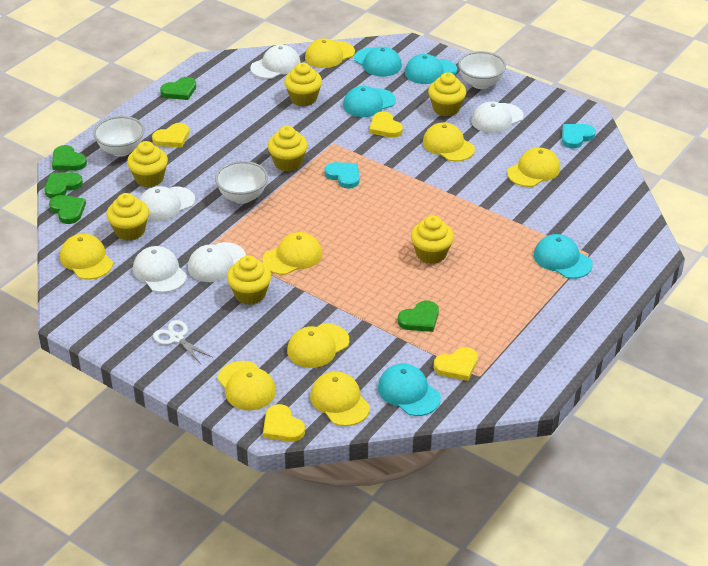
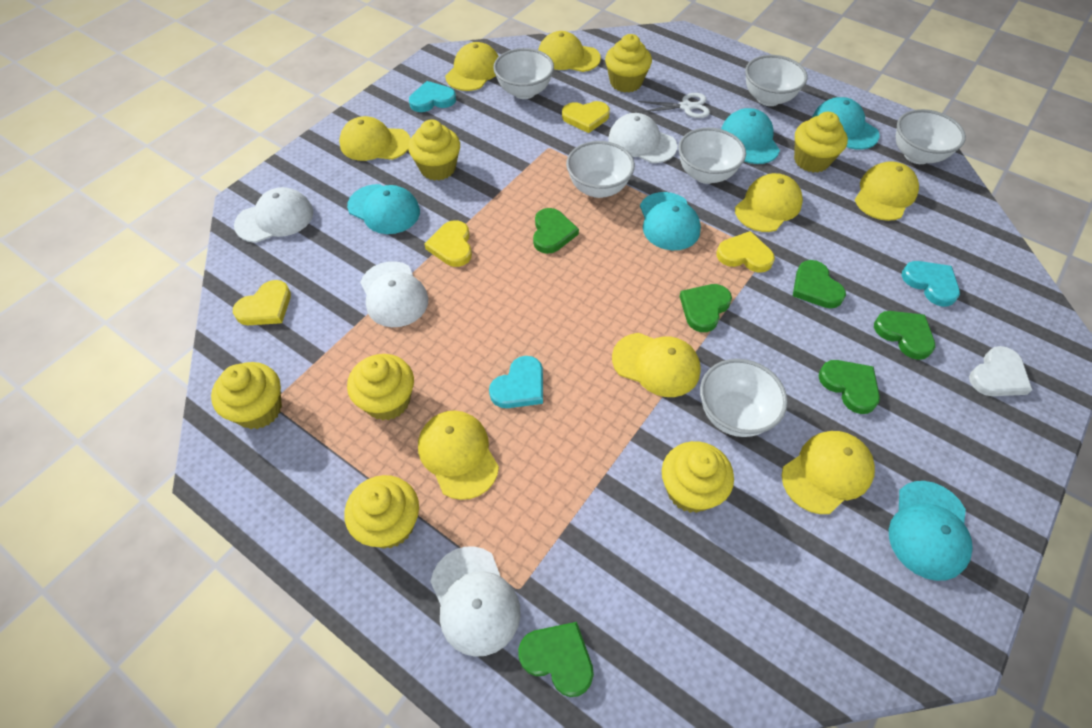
green heart: [44,172,83,199] [49,195,86,224] [52,145,87,171] [160,77,196,100] [398,301,439,332] = 5 -> [518,622,594,697] [533,208,579,254] [680,284,732,332] [793,260,846,308] [819,360,880,414] [874,311,935,360] = 6
turquoise heart: [324,162,359,189] [562,124,596,148] = 2 -> [409,81,456,112] [489,356,543,408] [902,261,960,307] = 3
white bowl: [93,116,145,157] [215,161,268,204] [458,51,506,89] = 3 -> [493,48,554,99] [566,141,635,198] [678,128,746,184] [700,359,788,437] [745,55,808,106] [896,109,966,164] = 6
white cap: [133,246,187,293] [139,186,195,222] [188,242,246,282] [250,45,301,79] [471,102,524,133] = 5 -> [234,187,313,243] [360,261,428,327] [430,546,521,657] [608,113,677,163] = 4
white heart: none = 0 -> [969,346,1032,396] = 1

